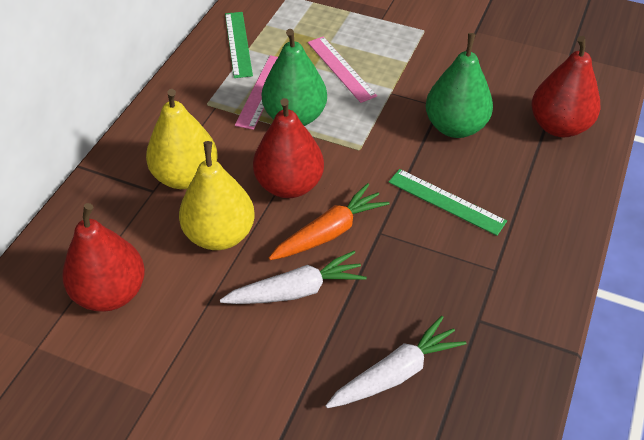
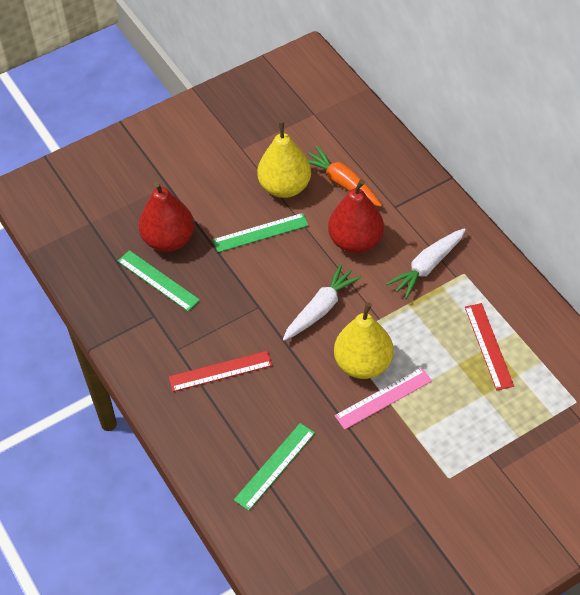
green pear: [262,29,327,126] [426,33,493,138] = 2 -> none = 0
green ruler: [225,12,253,78] [388,169,507,236] = 2 -> [118,250,200,311] [213,213,309,252] [234,423,315,511] = 3
pink ruler: [235,56,278,130] [308,37,377,103] = 2 -> [335,367,432,430] = 1
red pear: [62,203,145,312] [253,98,324,198] [531,36,600,137] = 3 -> [139,182,194,252] [328,179,384,253] = 2
red ruler: none = 0 -> [169,351,273,392] [465,303,514,391] = 2

